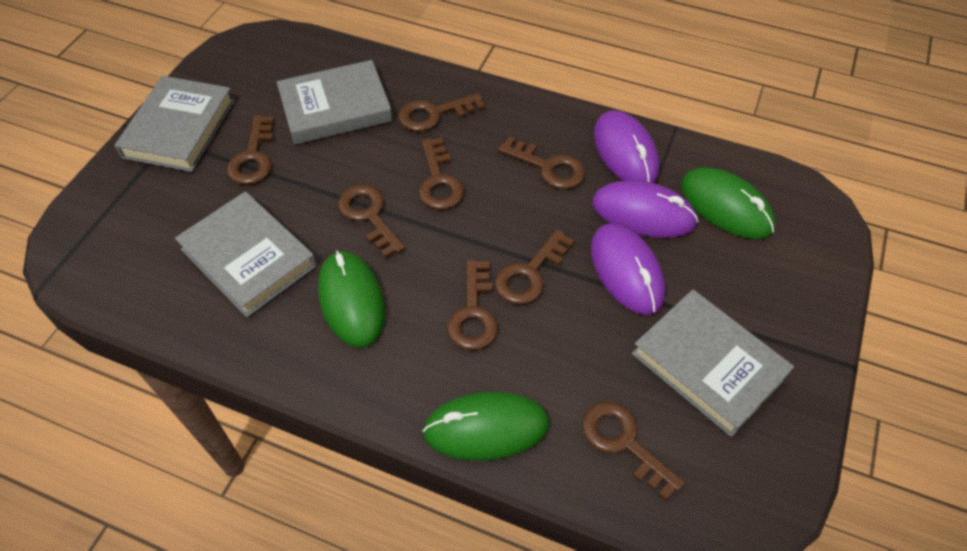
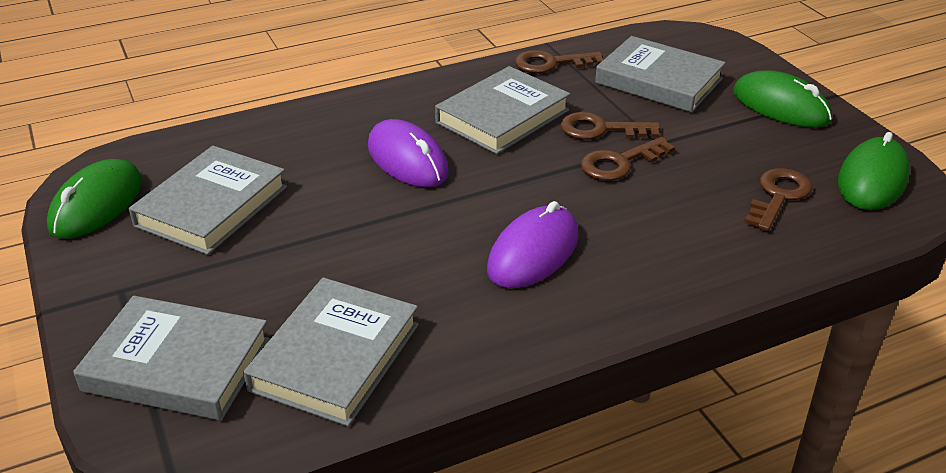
brown key: [227,115,274,185] [338,185,405,258] [398,93,485,132] [419,138,464,210] [448,260,498,350] [495,229,574,304] [498,136,585,189] [582,402,685,500] = 8 -> [515,50,603,73] [560,112,660,139] [581,137,675,181] [744,168,812,231] = 4
grey book: [114,76,235,172] [175,192,317,317] [277,60,393,145] [632,289,794,437] = 4 -> [73,296,270,420] [129,146,287,255] [243,278,419,426] [435,66,570,154] [595,36,726,112] = 5
purple mouse: [591,223,666,315] [592,180,699,238] [594,110,660,183] = 3 -> [368,119,449,187] [487,201,579,288] = 2

